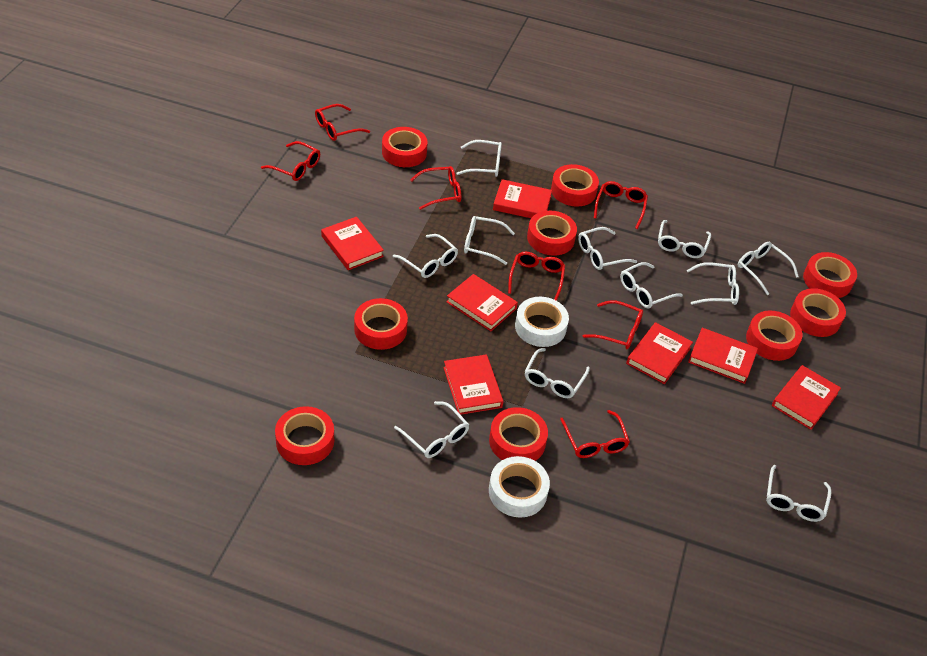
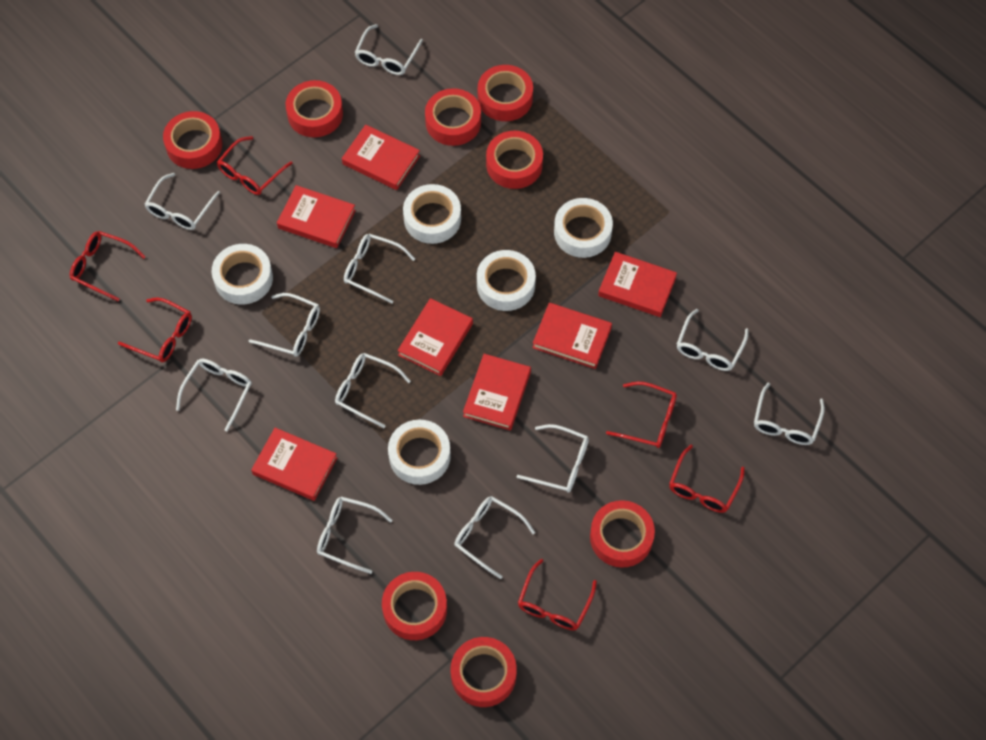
red glasses: [261,141,320,181] [315,104,370,141] [410,166,461,210] [508,252,565,301] [560,410,630,458] [583,300,643,349] [594,181,648,229] = 7 -> [70,231,146,301] [118,297,192,362] [217,136,293,195] [518,559,597,631] [606,382,677,448] [669,445,745,513] = 6
red tape: [275,406,334,465] [354,298,408,350] [382,127,428,167] [489,407,548,461] [527,211,577,256] [551,164,599,207] [746,311,803,361] [790,288,846,337] [803,252,857,298] = 9 -> [163,111,223,169] [286,80,343,137] [382,572,447,640] [425,88,481,146] [451,637,517,707] [478,65,533,121] [486,131,543,189] [590,500,655,568] = 8
white tape: [489,456,550,518] [515,297,569,347] = 2 -> [212,244,273,305] [388,420,451,485] [403,184,461,244] [477,250,536,311] [554,198,613,258] = 5

